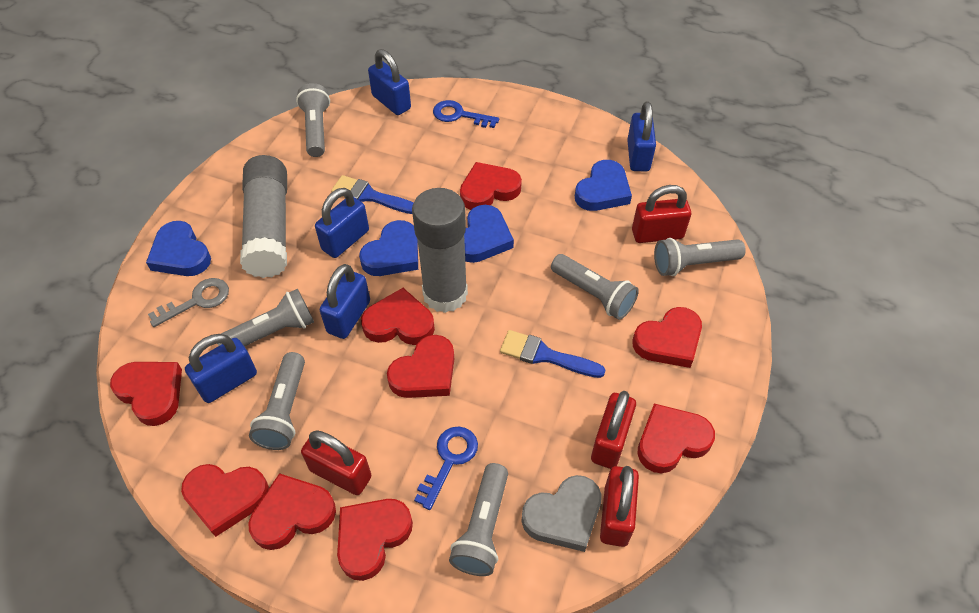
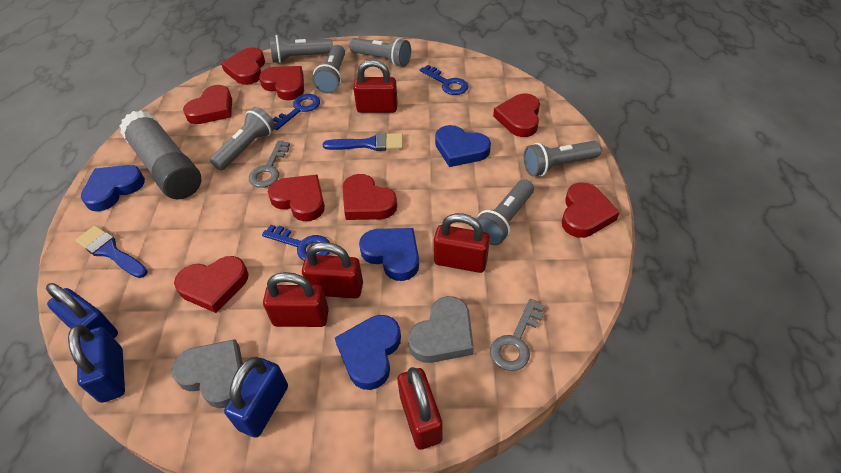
blue key: [414,427,478,510] [433,100,499,128] = 2 -> [262,225,330,261] [273,94,320,130] [420,65,468,95] = 3
blue padlock: [185,334,257,403] [315,188,369,258] [320,264,370,339] [368,49,411,115] [627,101,656,171] = 5 -> [46,283,118,338] [68,325,125,403] [224,357,288,438] = 3
grey glue stick: [240,155,287,278] [412,188,468,313] = 2 -> [120,110,201,199] = 1
grey heart: [521,475,602,552] = 1 -> [171,339,242,408] [408,296,474,363] = 2
grey key: [148,278,229,327] = 1 -> [249,140,290,188] [490,299,545,371] = 2
red heart: [110,362,182,426] [181,464,269,537] [249,473,336,550] [337,499,413,581] [361,288,435,345] [387,335,454,398] [460,162,522,210] [632,307,702,368] [638,404,715,473] = 9 -> [174,256,248,313] [183,85,232,124] [221,47,265,85] [259,66,304,100] [268,175,325,221] [342,174,397,220] [493,93,540,137] [562,182,620,238] = 8
red padlock: [301,430,372,495] [591,391,636,469] [600,466,639,547] [632,185,691,243] = 4 -> [263,272,329,327] [302,242,363,299] [353,60,398,113] [398,367,443,450] [434,213,490,273] = 5

